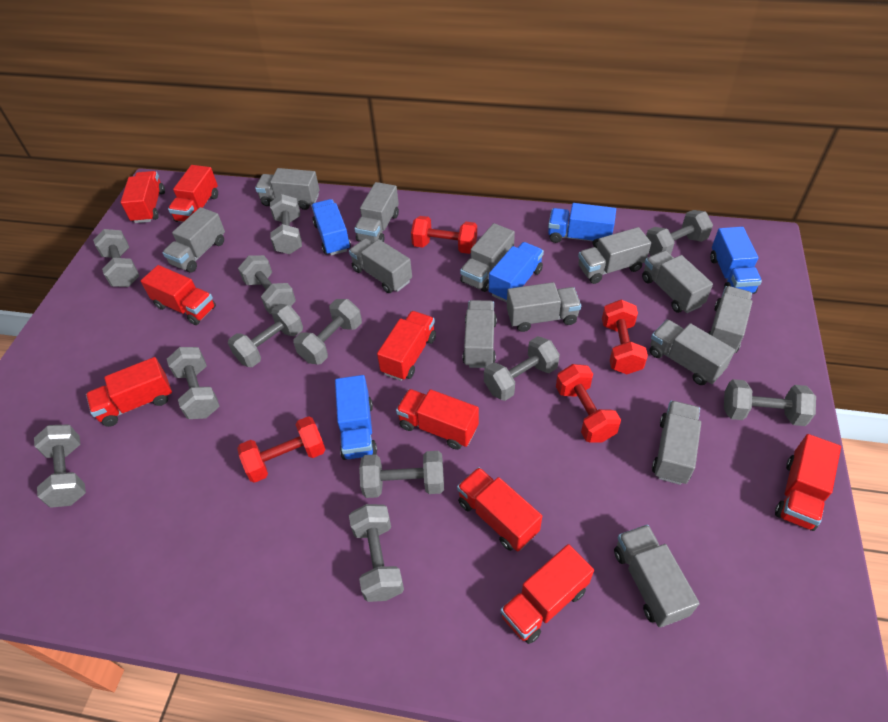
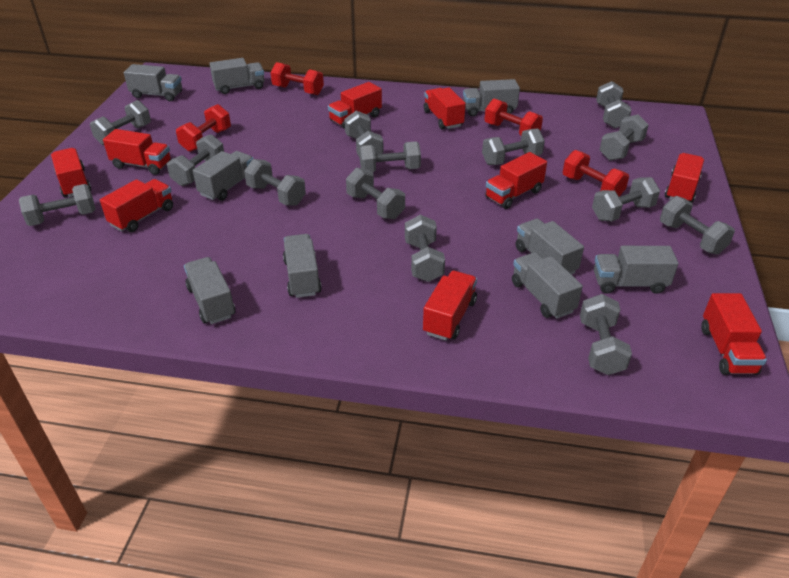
blue truck: [311,199,351,255] [335,375,377,460] [489,242,544,303] [548,203,616,248] [710,227,762,294] = 5 -> none = 0
grey dumbbell: [34,424,86,508] [93,229,139,287] [167,347,219,419] [228,304,303,367] [238,255,296,314] [270,194,302,254] [294,299,362,364] [349,504,404,602] [359,451,444,498] [484,336,560,401] [646,210,713,256] [724,379,816,426] = 12 -> [19,184,95,226] [90,100,151,145] [167,134,224,186] [244,159,306,206] [344,111,383,157] [346,168,405,219] [359,141,421,172] [405,215,445,282] [482,128,545,165] [580,294,632,375] [592,177,660,221] [596,81,631,128] [600,114,648,161] [660,196,735,254] = 14
grey truck: [162,207,225,273] [255,168,320,210] [349,238,412,293] [354,182,399,243] [460,223,515,292] [463,300,497,368] [507,282,581,332] [578,227,651,284] [614,524,700,627] [642,250,713,313] [650,320,735,385] [652,401,701,485] [708,286,752,353] = 13 -> [124,64,182,101] [184,257,236,324] [193,151,254,201] [209,58,264,94] [283,234,322,298] [463,79,520,116] [512,252,583,319] [516,219,584,274] [594,246,679,294] = 9

